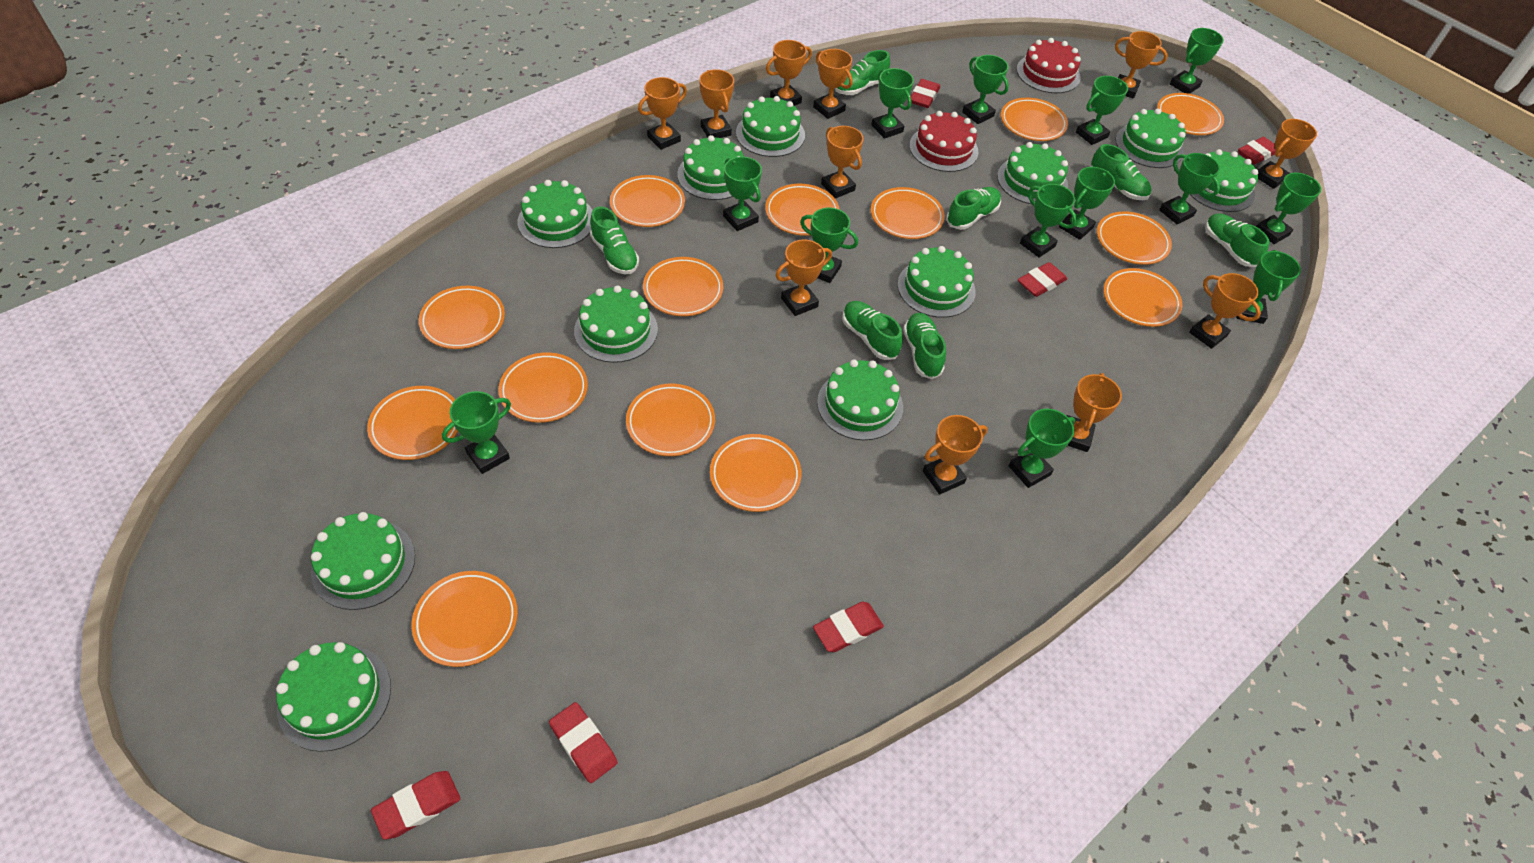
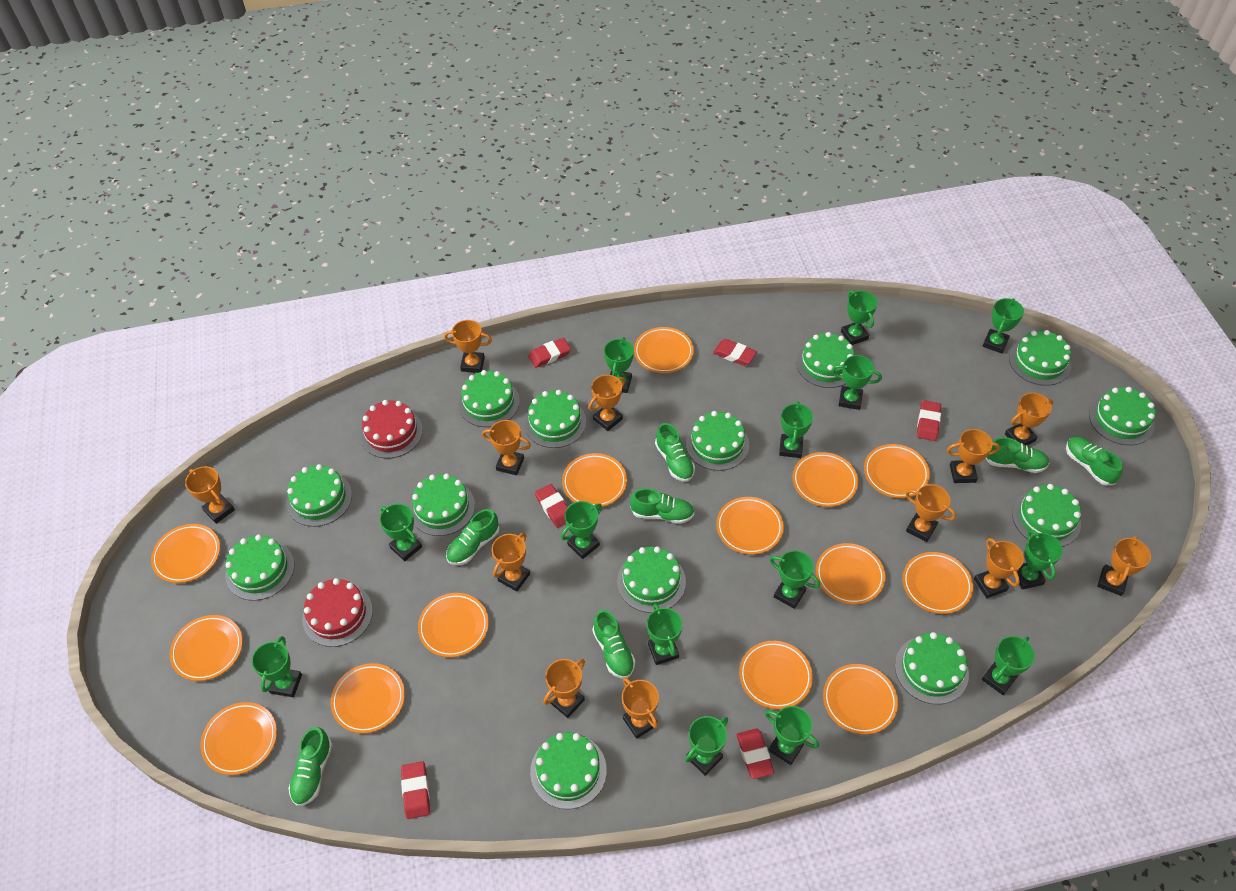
green cake: [276,642,391,752] [311,512,415,610] [518,180,593,248] [574,286,658,363] [677,135,744,200] [736,96,805,157] [817,359,903,440] [897,246,976,318] [997,142,1068,204] [1115,109,1186,168] [1190,149,1258,212] = 11 -> [225,534,294,601] [286,464,352,527] [409,474,475,536] [458,370,520,427] [524,390,586,448] [530,732,607,809] [617,546,686,613] [686,411,749,471] [796,332,854,388] [895,632,969,704] [1009,330,1071,386] [1012,484,1081,547] [1089,387,1155,445] = 13
green trophy: [442,391,511,474] [723,157,762,231] [800,208,858,283] [871,68,914,139] [962,55,1009,124] [1008,409,1075,488] [1020,184,1077,258] [1059,167,1115,240] [1076,76,1128,145] [1159,153,1220,224] [1170,28,1224,94] [1236,250,1301,324] [1256,173,1321,244] = 13 -> [251,636,302,697] [379,504,422,561] [561,501,602,559] [604,337,634,393] [647,604,682,665] [685,716,728,776] [765,706,819,765] [770,550,820,609] [779,401,813,458] [832,355,882,410] [841,290,878,345] [982,298,1024,354] [982,636,1035,695] [1017,529,1063,589] = 14
orange trophy: [638,77,687,150] [699,69,734,138] [766,40,812,106] [775,239,832,316] [813,49,853,119] [821,126,864,198] [923,415,988,495] [1066,373,1122,452] [1115,31,1168,99] [1189,273,1261,349] [1258,119,1317,189] = 11 -> [185,466,235,524] [444,320,492,373] [482,420,531,475] [492,533,530,592] [543,659,585,718] [588,375,625,431] [622,677,659,739] [906,484,956,542] [947,429,1000,483] [974,538,1024,598] [1005,393,1053,446] [1097,536,1151,596] = 12

